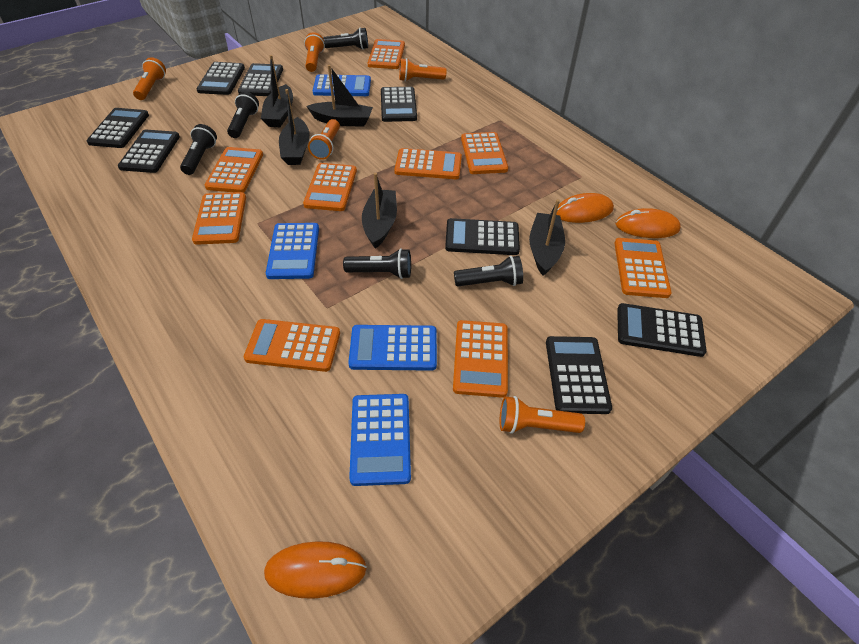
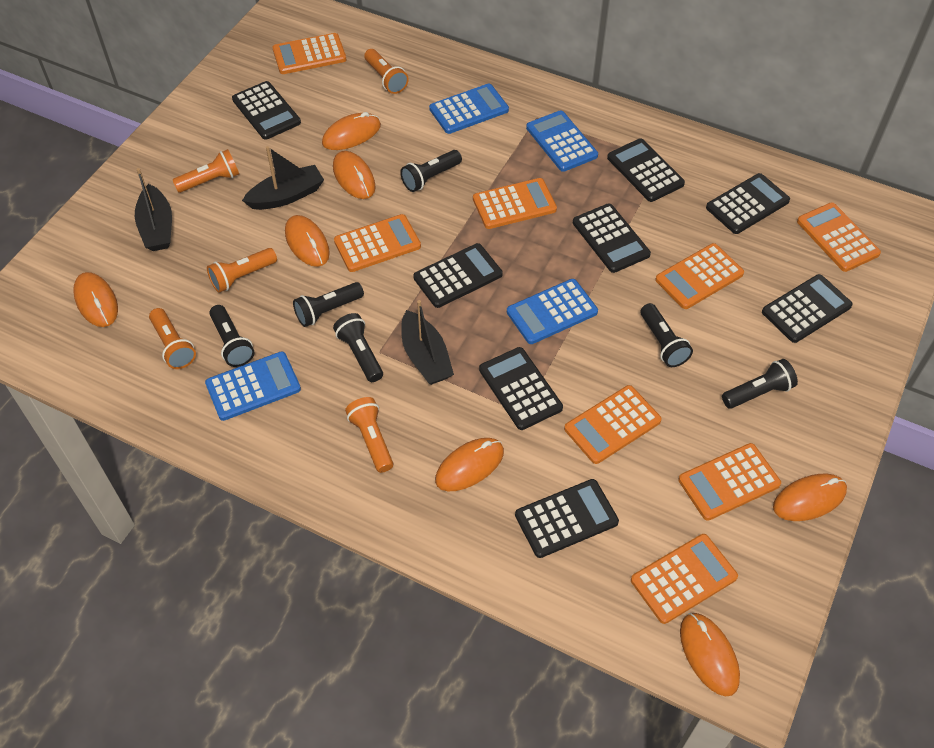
black boat: [261,55,293,127] [279,89,310,165] [307,65,373,127] [362,173,397,249] [529,199,565,276] = 5 -> [135,168,172,251] [242,146,324,210] [401,300,454,385] = 3
black flashlight: [180,124,217,175] [227,92,259,138] [323,28,368,50] [343,248,411,279] [454,256,523,286] = 5 -> [209,305,254,367] [293,282,364,327] [333,313,383,382] [400,150,462,192] [641,303,693,367] [722,359,798,409] = 6
orange calculator: [192,192,246,245] [205,147,263,193] [244,319,340,372] [303,163,357,211] [368,39,405,69] [394,148,462,179] [453,320,508,398] [461,132,508,174] [614,238,672,298] = 9 -> [272,33,346,74] [334,214,421,272] [473,178,557,229] [564,385,662,464] [631,534,738,624] [655,243,744,309] [678,443,781,521] [797,203,881,272] = 8
orange mouse: [264,541,367,599] [556,193,614,223] [616,208,681,238] = 3 -> [73,272,118,327] [285,215,330,267] [322,112,381,150] [333,151,376,199] [435,438,504,491] [680,613,740,697] [773,474,847,521] = 7

